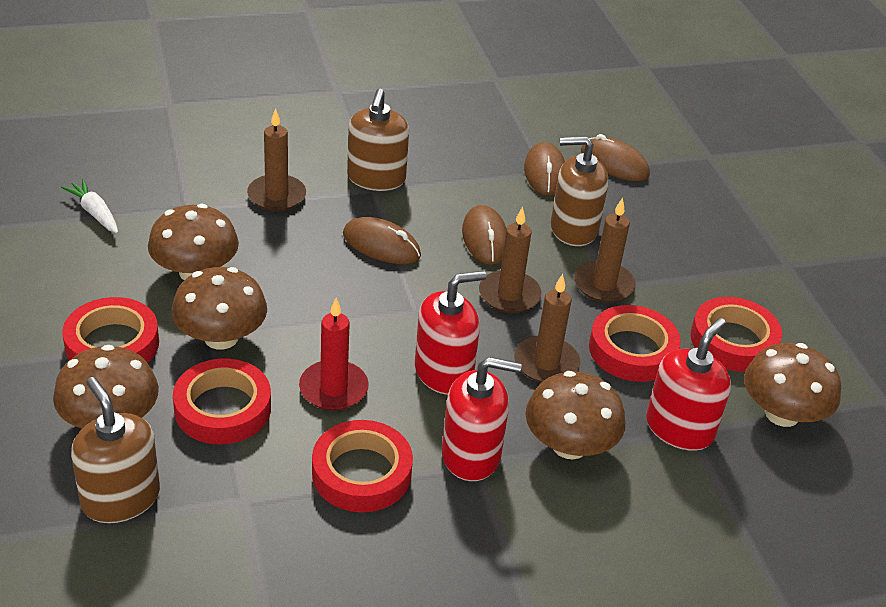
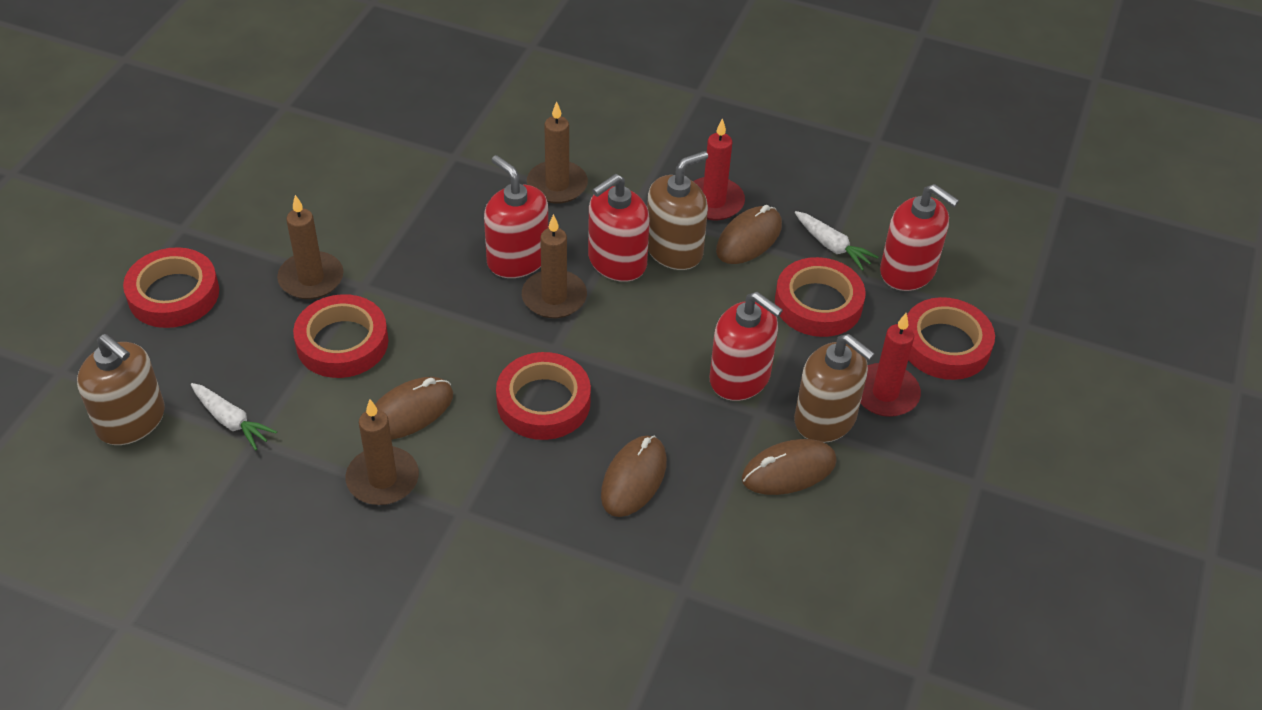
brown mushroom: [53,345,159,428] [148,204,239,280] [172,267,267,350] [525,371,625,460] [744,343,841,427] = 5 -> none = 0
red candle: [299,298,369,411] = 1 -> [693,118,745,220] [860,313,921,417] = 2
red soap dispenser: [415,270,486,395] [441,357,522,481] [646,318,731,451] = 3 -> [484,155,548,278] [588,174,650,282] [710,292,783,401] [880,184,959,291] = 4
white carrot: [61,179,118,233] = 1 -> [191,383,277,450] [795,211,878,271] = 2

